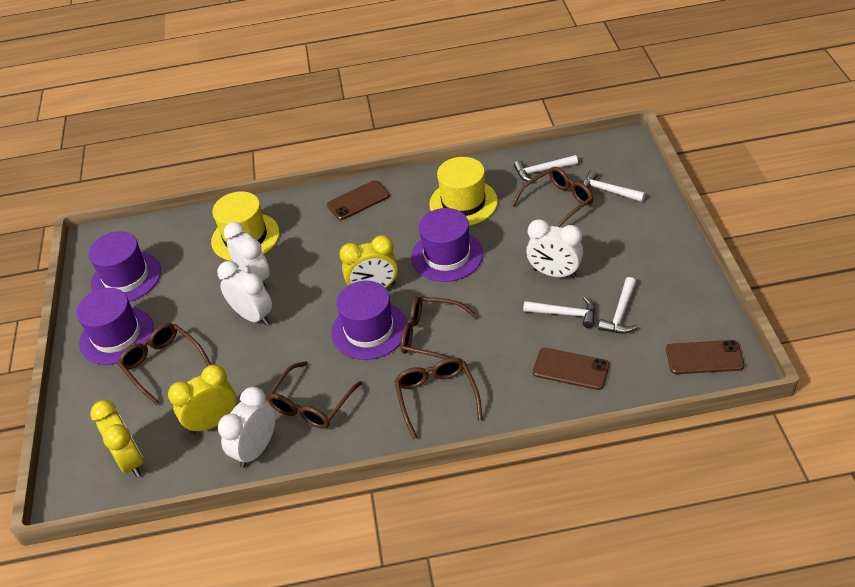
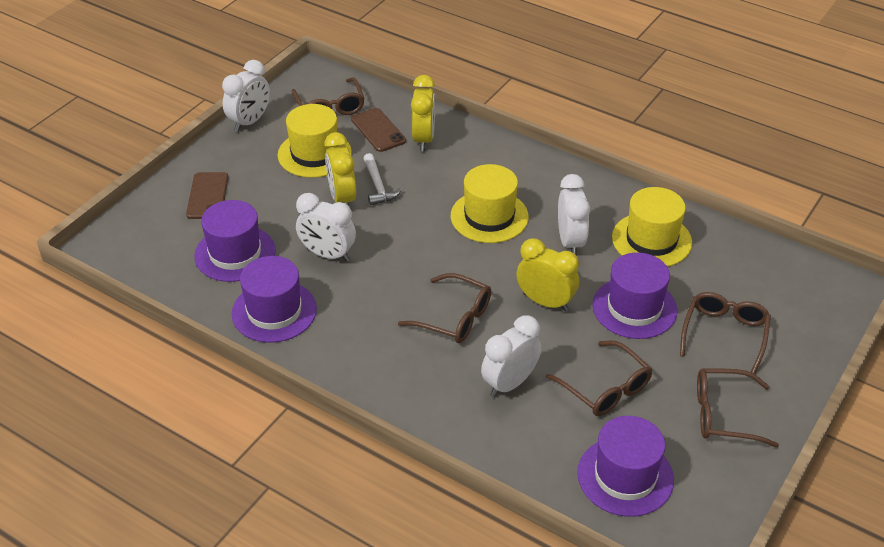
brown phone: [327,180,390,220] [533,348,609,390] [666,340,744,374] = 3 -> [186,172,229,219] [351,108,406,152] = 2
white hammer: [514,155,578,182] [523,297,595,328] [583,170,645,202] [598,277,638,334] = 4 -> [363,153,402,205] = 1
yellow hat: [211,191,279,261] [429,157,498,226] = 2 -> [278,104,352,178] [451,164,529,243] [612,187,692,267] = 3

